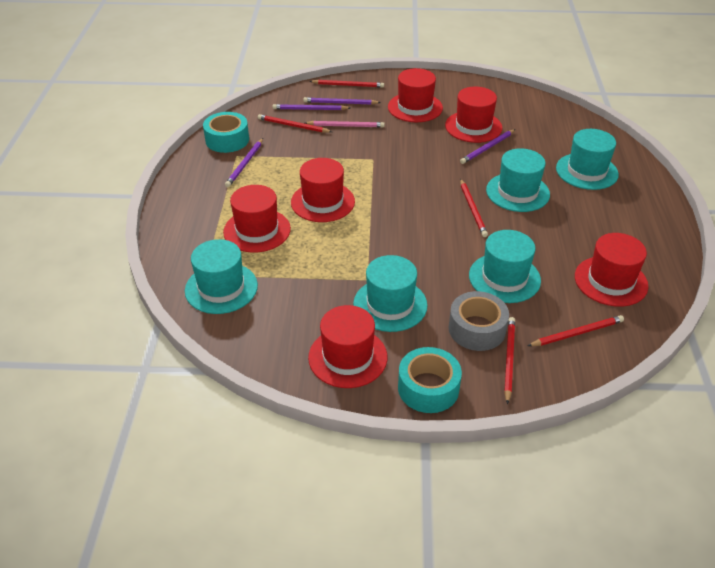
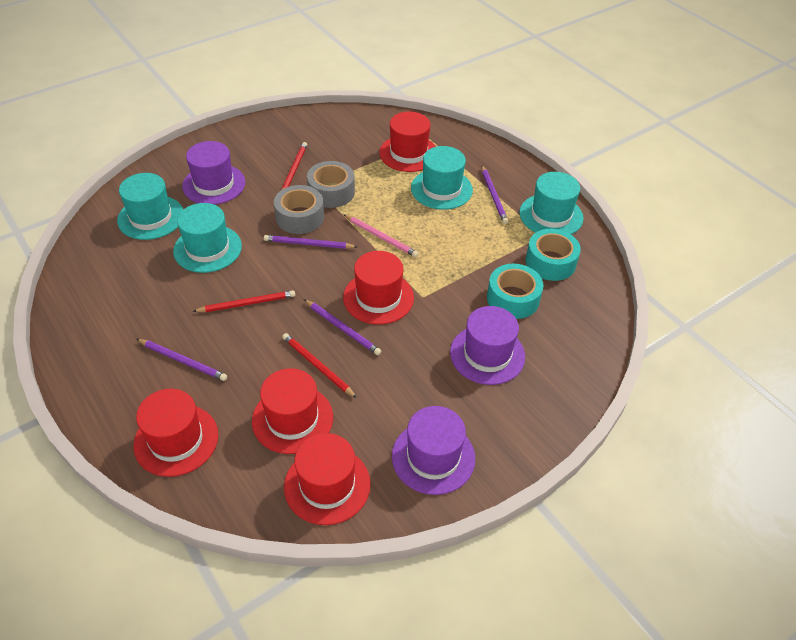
grey tape: [448,291,509,351] = 1 -> [274,185,324,234] [307,161,355,208] = 2
purple hat: none = 0 -> [182,141,245,205] [392,406,475,495] [450,306,525,385] = 3
red hat: [223,185,291,253] [291,158,355,222] [308,305,387,388] [388,68,443,122] [445,87,502,143] [575,233,648,307] = 6 -> [133,389,218,477] [252,368,333,454] [284,433,371,525] [343,251,414,325] [379,111,436,172] = 5
red pencil: [258,114,332,133] [309,80,384,88] [460,179,488,237] [504,317,515,404] [528,315,624,346] = 5 -> [192,291,295,312] [281,142,307,190] [282,333,357,398] = 3
turquoise hat: [185,239,258,314] [353,255,427,332] [469,230,541,303] [486,148,550,212] [556,129,619,190] = 5 -> [117,173,183,240] [173,203,242,273] [411,146,473,210] [519,172,584,234] = 4

